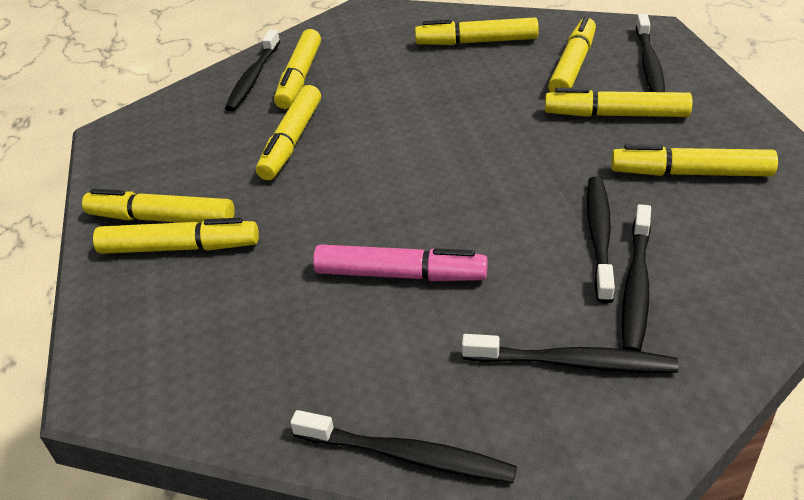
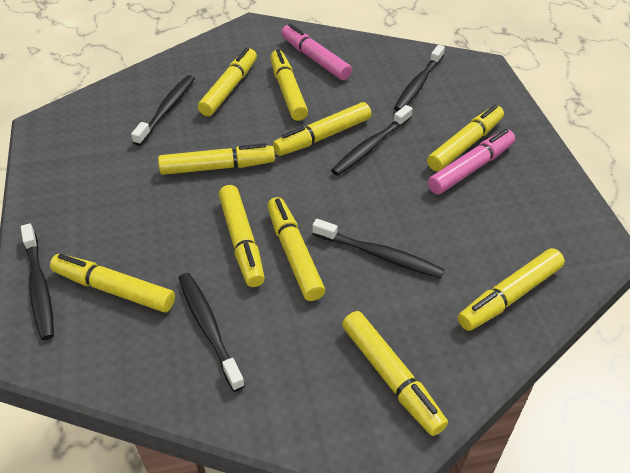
pink marker: [313,244,488,281] = 1 -> [281,24,352,80] [428,129,515,194] = 2
yellow marker: [82,188,235,223] [93,218,259,254] [256,85,321,180] [274,29,321,109] [415,17,539,45] [545,88,693,117] [548,16,596,92] [611,144,778,177] = 8 -> [50,254,175,312] [158,143,275,175] [198,48,257,116] [219,185,265,287] [267,197,325,301] [270,49,308,121] [273,102,371,156] [342,311,448,436] [427,105,504,171] [458,248,565,331] = 10

